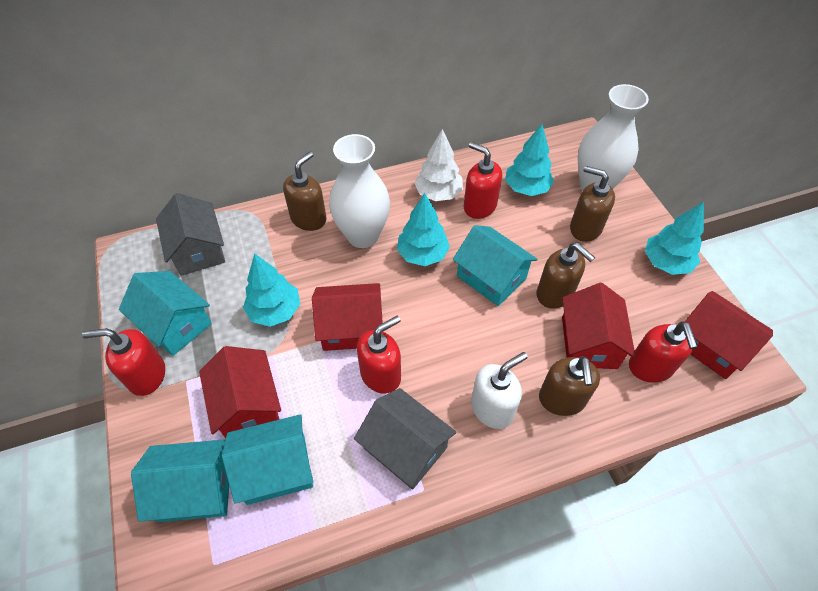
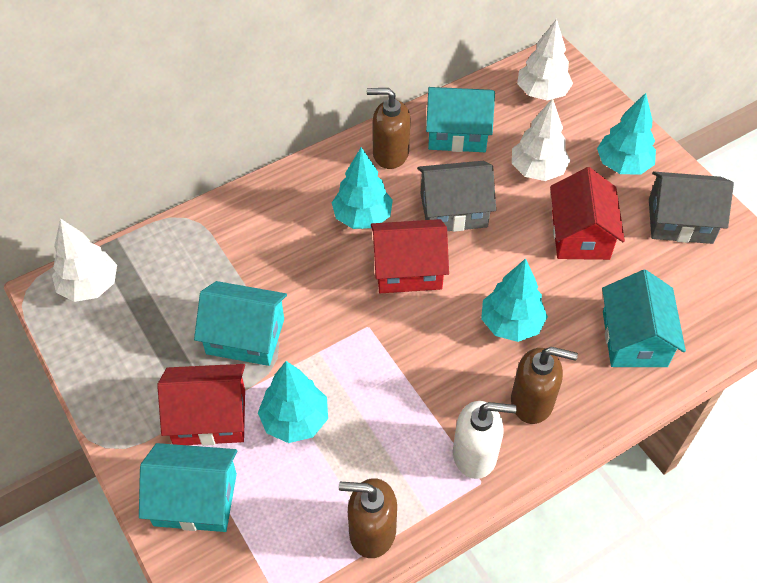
brown soap dispenser: [283,152,326,231] [537,243,595,309] [539,356,600,416] [570,166,615,242] = 4 -> [339,478,397,558] [367,88,411,169] [511,347,578,424] = 3
red house: [199,346,281,438] [312,283,383,351] [562,283,636,369] [684,291,773,379] = 4 -> [157,364,245,446] [371,219,449,293] [550,167,625,260] = 3
red soap dispenser: [82,328,165,396] [357,316,401,394] [464,142,502,219] [629,321,698,383] = 4 -> none = 0
white tree: [414,129,463,201] = 1 -> [52,218,117,302] [512,98,571,181] [517,19,573,101] = 3
white vase: [329,134,390,248] [578,84,649,191] = 2 -> none = 0

